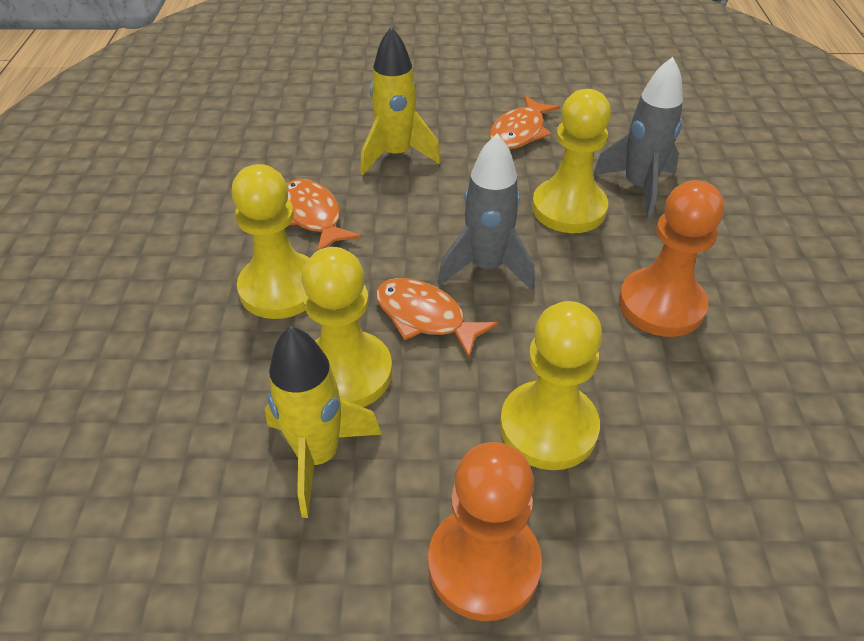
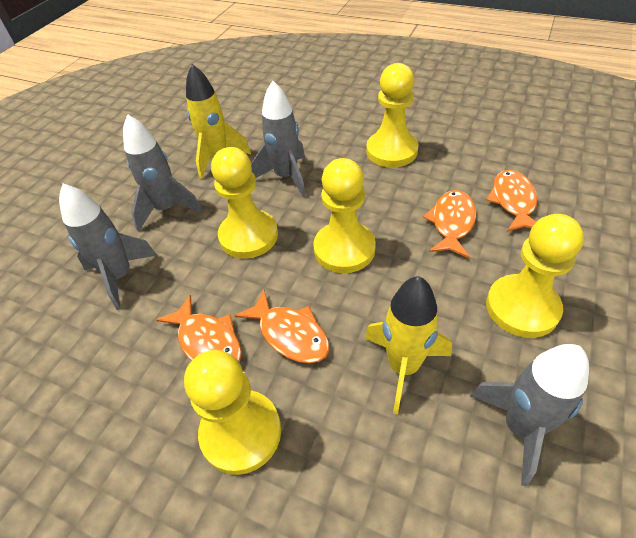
grey rocket: [438,133,535,291] [593,57,683,219] = 2 -> [59,184,157,310] [123,114,203,231] [251,81,306,197] [470,344,589,486] = 4
orange fish: [287,179,361,251] [376,278,499,358] [489,95,560,149] = 3 -> [156,295,242,362] [235,290,329,363] [423,190,476,258] [486,170,537,232] = 4
orange pawn: [428,442,542,621] [619,180,724,337] = 2 -> none = 0
yellow pawn: [231,164,309,319] [302,247,392,407] [500,301,602,470] [532,89,611,233] = 4 -> [184,350,281,475] [211,147,278,259] [313,158,376,273] [366,63,419,168] [486,214,584,338] = 5

